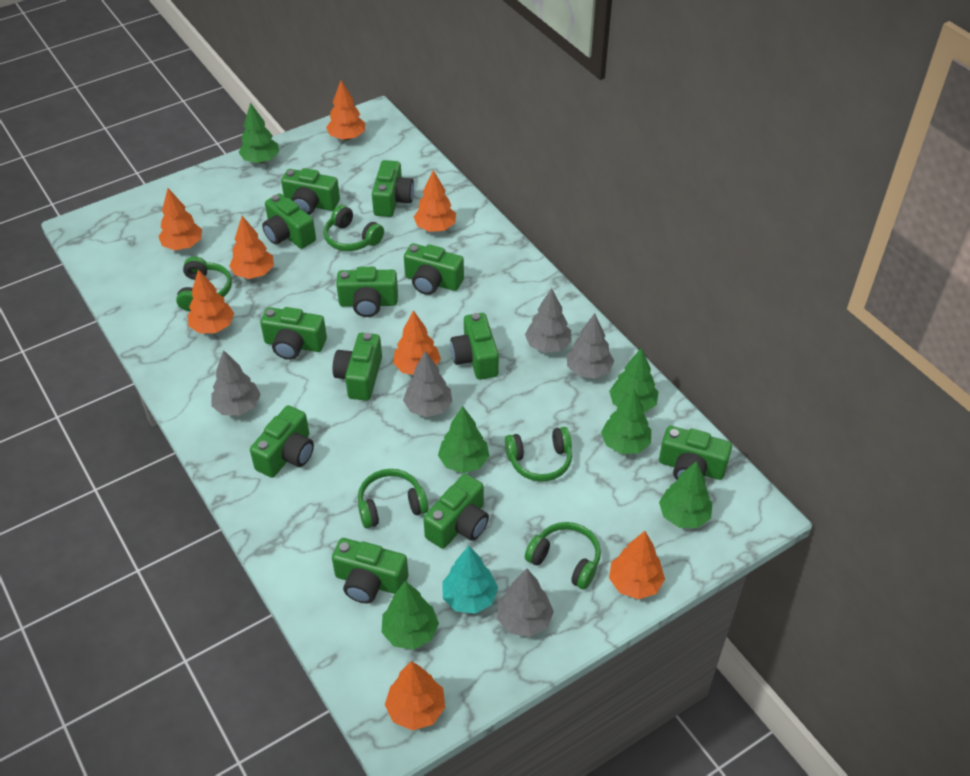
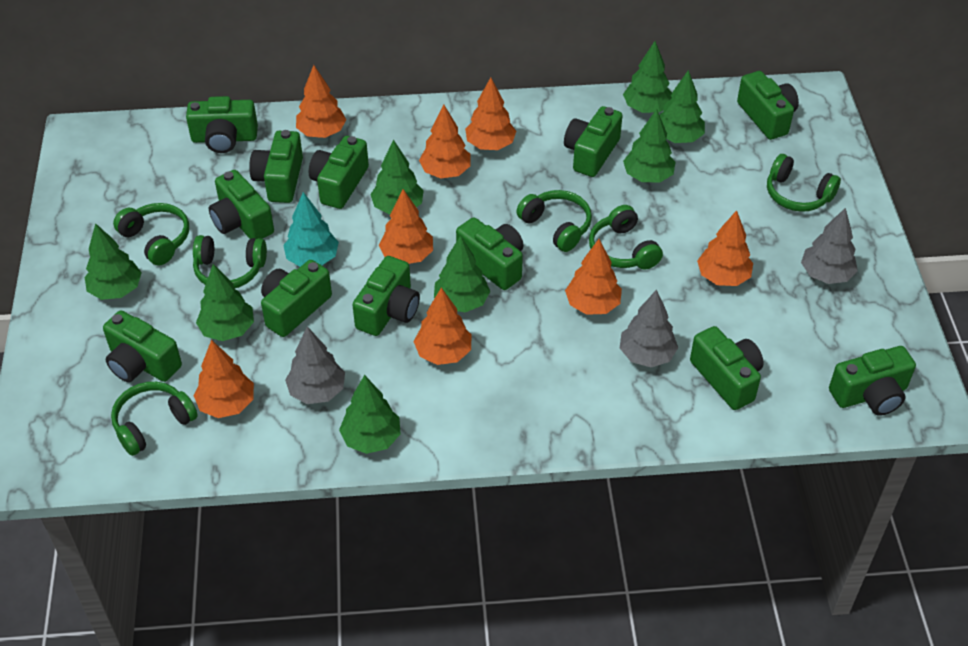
green headphones: [176,256,232,311] [324,205,384,251] [358,469,429,528] [505,427,572,482] [525,522,601,590] = 5 -> [111,382,198,456] [113,203,189,265] [193,235,267,289] [516,190,592,252] [589,205,663,269] [767,154,841,212] = 6
green tree: [239,102,279,163] [381,581,439,650] [438,406,489,473] [601,388,651,454] [609,348,658,413] [659,461,712,528] = 6 -> [85,223,142,300] [196,264,254,341] [339,375,400,454] [370,140,424,215] [434,235,490,312] [623,41,672,113] [623,109,675,183] [660,70,705,143] = 8
grey tree: [211,350,261,416] [403,351,452,417] [497,569,554,637] [525,288,571,353] [567,313,614,379] = 5 -> [285,326,345,404] [620,289,678,367] [801,208,858,284] = 3

